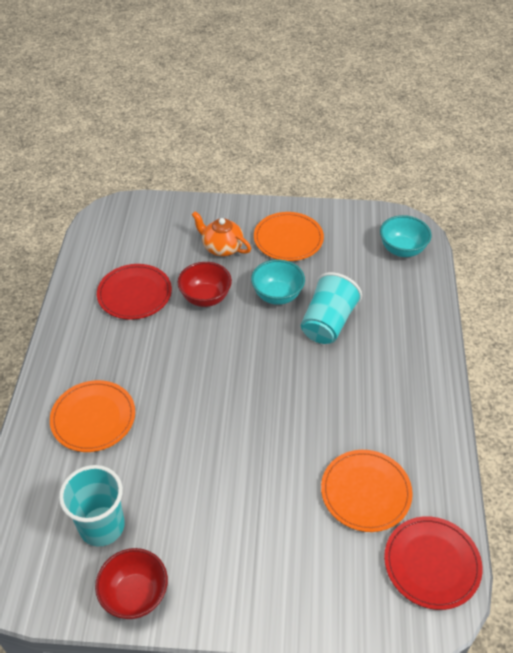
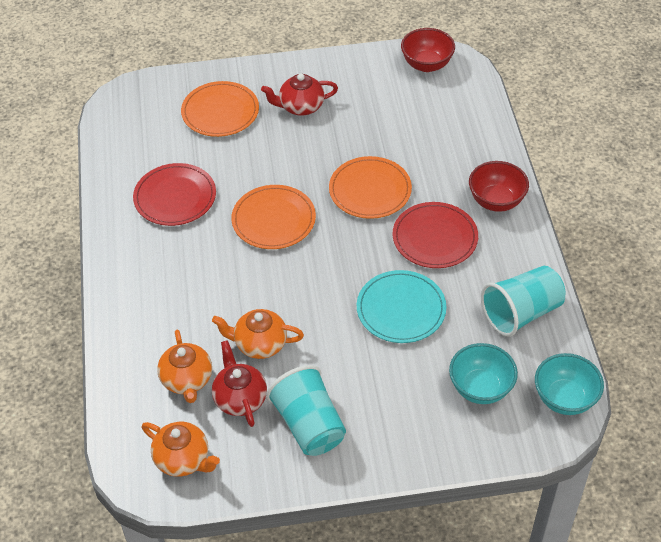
orange teapot: [192,211,251,256] = 1 -> [142,422,220,477] [157,329,212,403] [212,309,304,359] = 3
red teapot: none = 0 -> [212,340,267,427] [261,73,338,116] = 2
turquoise plate: none = 0 -> [357,270,446,343] = 1

